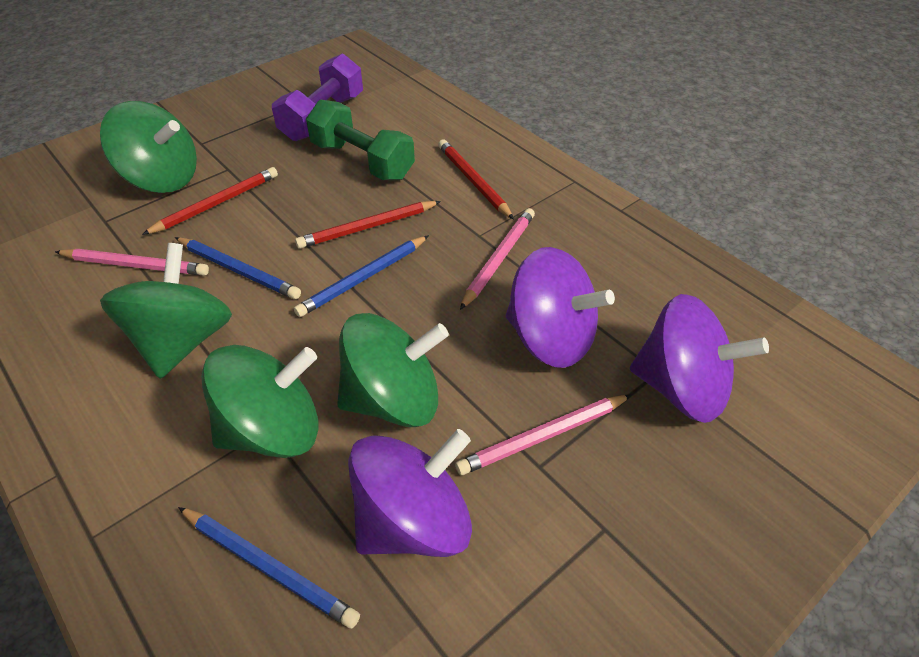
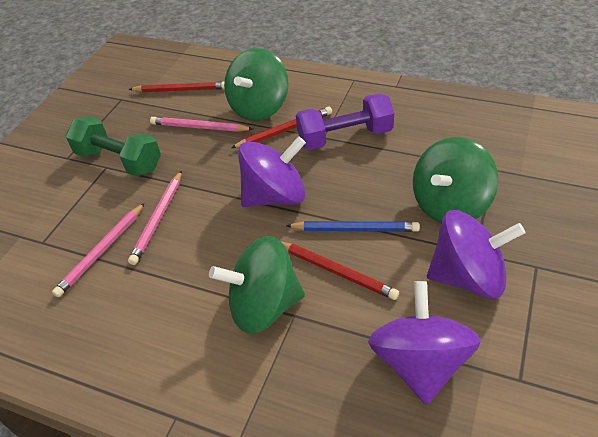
blue pencil: [175,237,301,299] [178,507,360,629] [294,235,429,317] = 3 -> [286,221,420,232] = 1
green spinning top: [100,101,197,193] [100,243,232,379] [201,345,319,458] [337,313,449,427] = 4 -> [209,236,305,334] [224,48,289,121] [413,137,498,223] = 3

